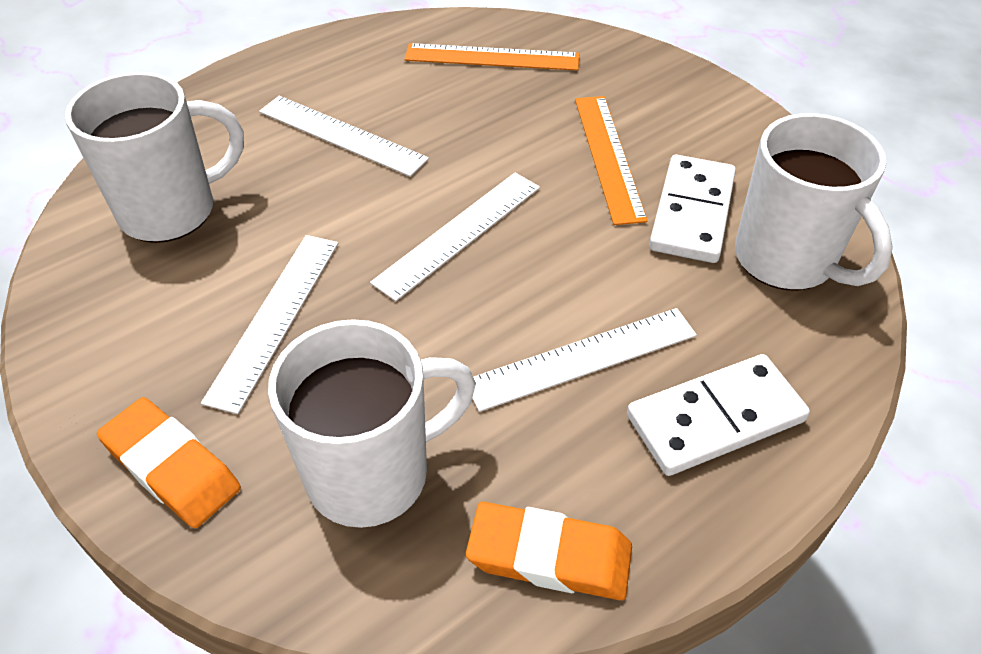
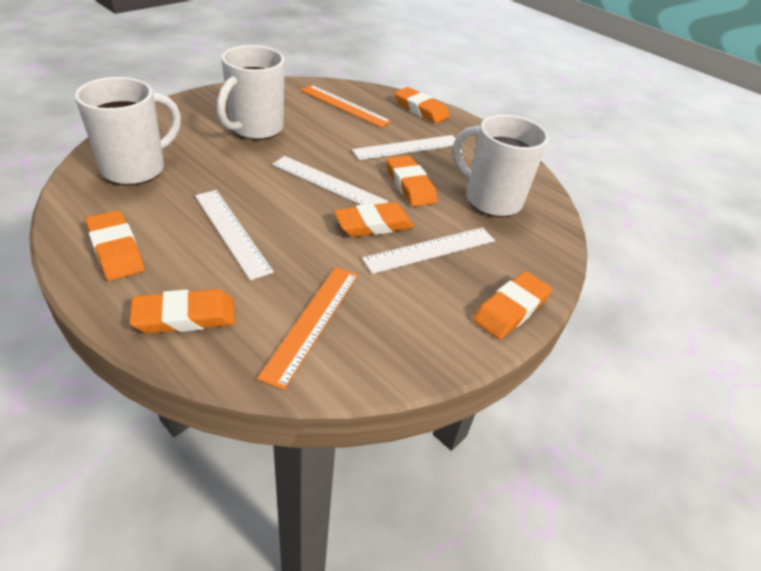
orange eraser: [97,397,241,528] [466,502,632,601] = 2 -> [85,210,145,281] [129,289,235,334] [334,202,414,237] [386,155,437,207] [394,87,450,124] [473,271,552,340] = 6
white domino: [627,354,810,476] [649,155,736,263] = 2 -> none = 0

